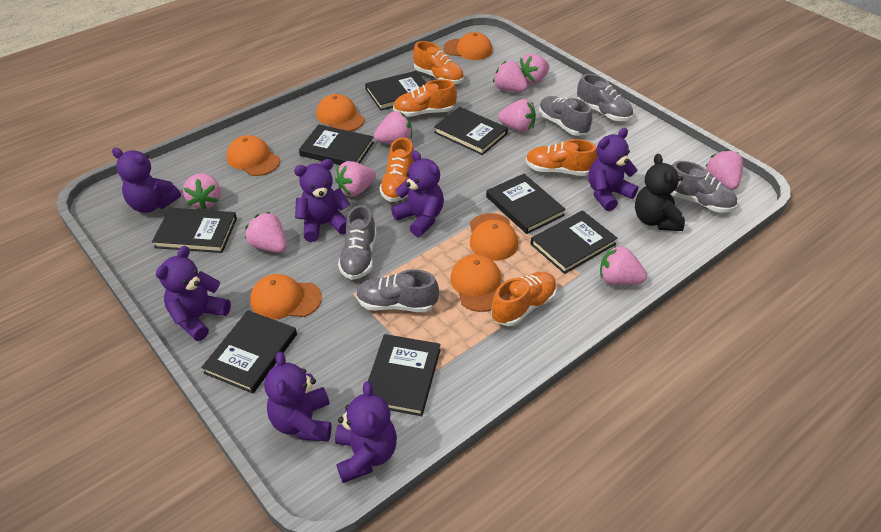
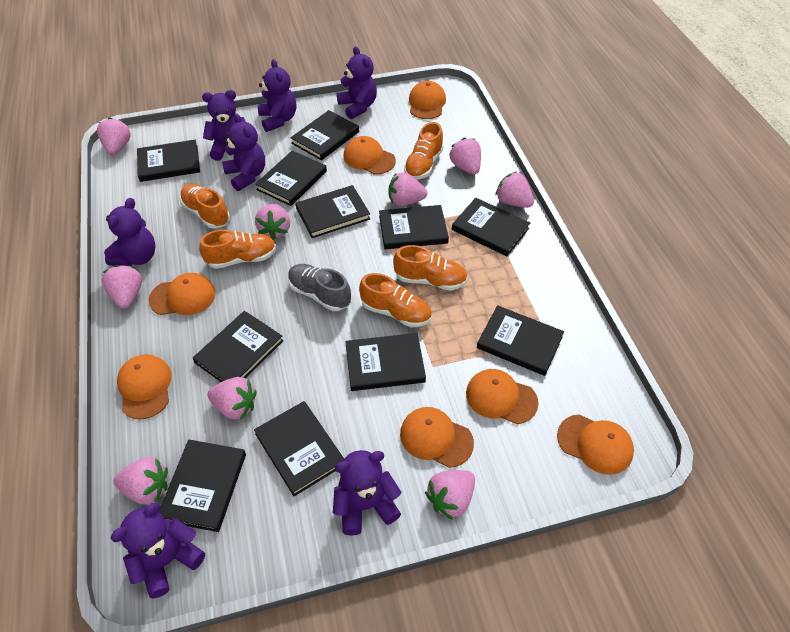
black book: [152,208,237,253] [201,310,297,393] [299,124,374,165] [365,71,426,111] [368,334,441,416] [434,107,508,155] [486,174,566,234] [531,210,618,274] = 8 -> [137,140,200,182] [159,439,246,532] [193,311,284,382] [254,401,344,496] [255,151,327,206] [291,110,359,161] [295,185,370,238] [345,333,426,391] [379,205,449,249] [452,198,530,256] [477,305,564,376] = 11
black teddy bear: [635,154,685,231] = 1 -> none = 0
grey shoe: [338,205,376,280] [356,269,439,312] [539,96,592,136] [577,74,633,121] [671,161,737,213] = 5 -> [288,264,351,311] = 1
orange cap: [227,135,280,176] [250,274,322,319] [316,94,364,131] [443,32,493,60] [450,254,501,312] [470,213,518,261] = 6 -> [117,354,172,420] [149,273,216,315] [344,136,396,174] [400,407,474,468] [409,81,446,119] [466,369,538,424] [557,414,634,475] = 7

